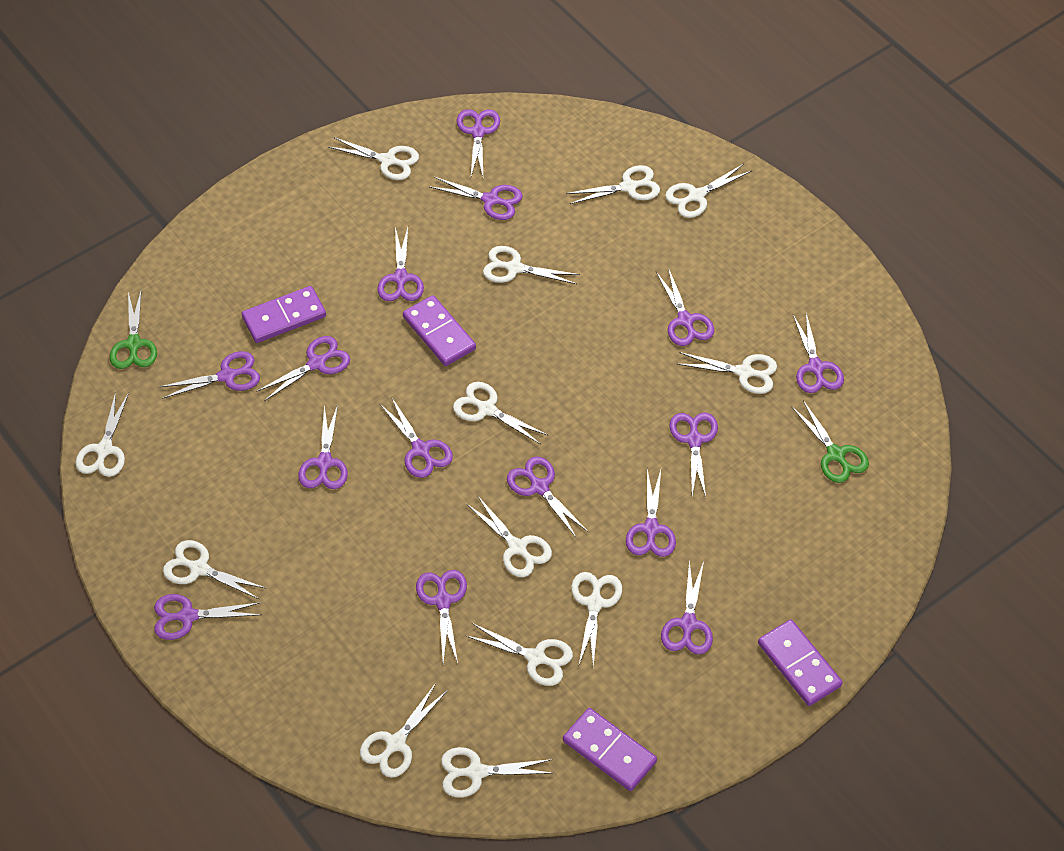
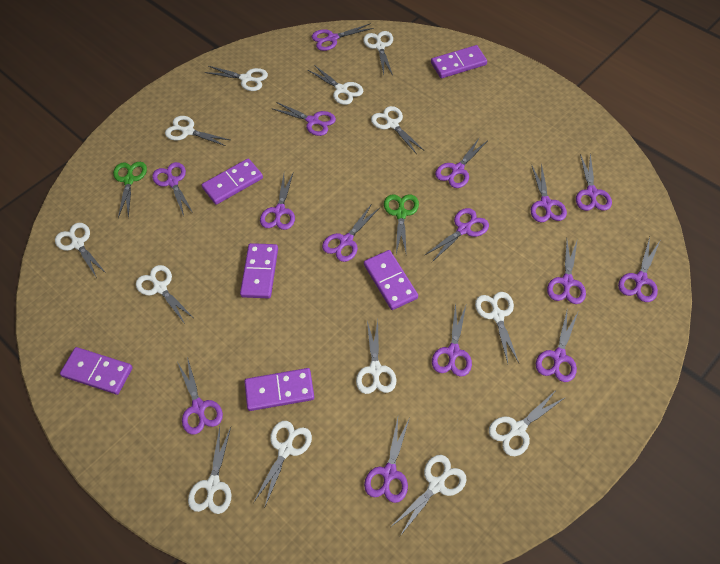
purple domino: [242,286,326,343] [403,295,476,366] [563,708,657,791] [758,620,843,706] = 4 -> [60,347,133,395] [202,158,263,205] [240,243,278,298] [244,368,314,411] [364,250,418,310] [431,45,487,78] = 6

